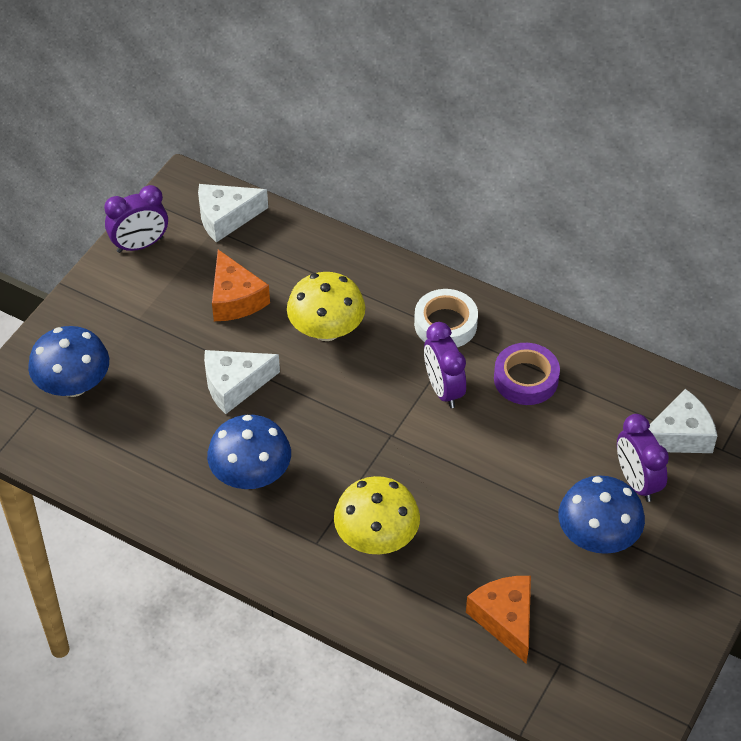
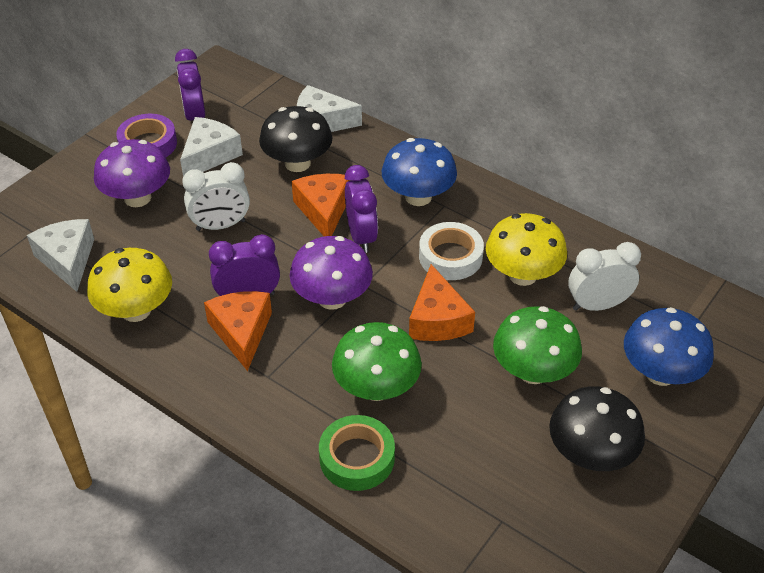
black mushroom: none = 0 -> [259,106,333,172] [549,386,645,471] = 2
blue mushroom: [28,326,109,397] [207,415,291,489] [559,476,645,554] = 3 -> [382,138,457,206] [624,307,714,386] = 2
green mushroom: none = 0 -> [332,322,422,401] [493,306,582,384] = 2
green tape: none = 0 -> [319,415,395,491] = 1
orange cheese: [212,250,270,321] [466,576,531,664] = 2 -> [204,291,272,371] [292,174,350,236] [409,264,475,341] = 3
purple mushroom: none = 0 -> [94,139,170,207] [290,236,373,310] = 2
white clock: none = 0 -> [182,162,250,231] [568,242,641,311] = 2

